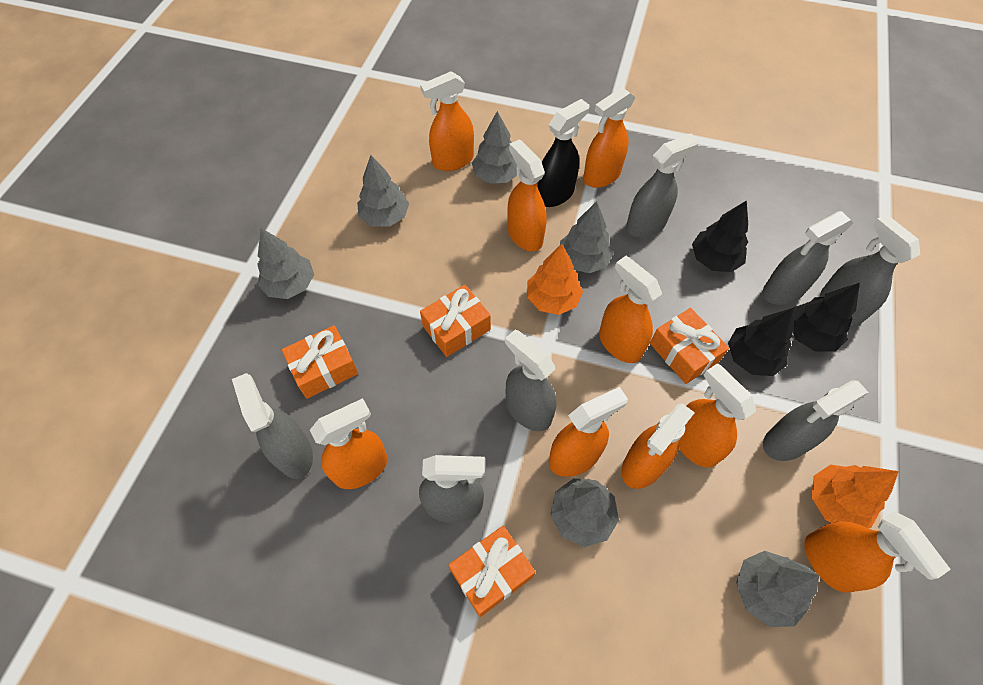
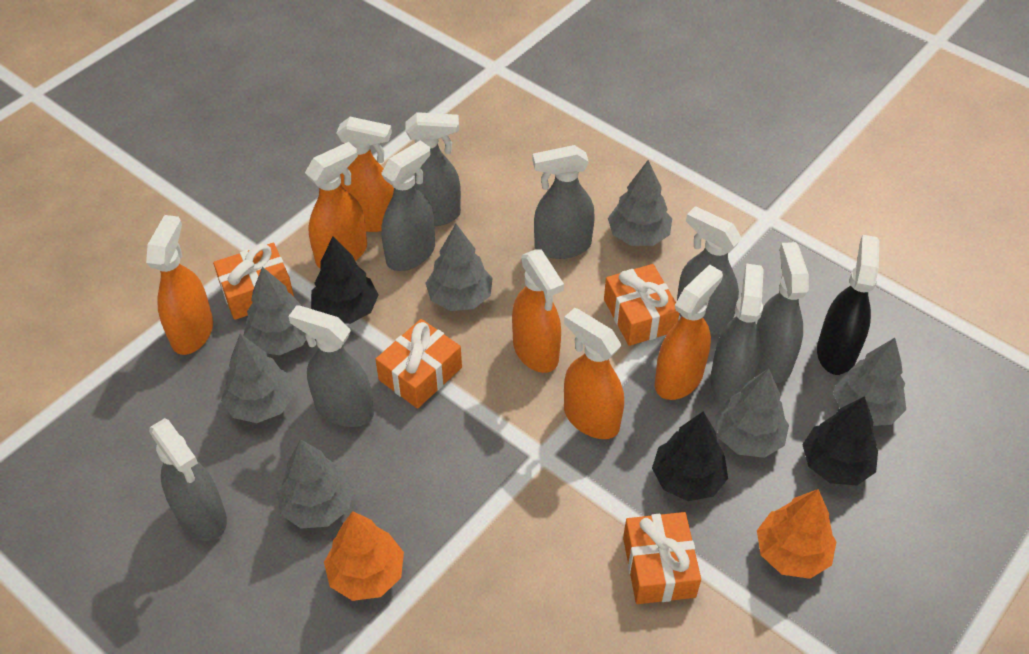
grey spray bottle: [232,373,313,479] [419,455,485,523] [505,330,556,431] [626,134,699,238] [763,211,853,305] [763,380,869,461] [821,214,920,326] = 7 -> [149,418,227,541] [288,305,374,427] [381,140,435,271] [405,112,461,226] [533,145,595,259] [677,206,742,335] [710,264,764,404] [757,242,809,383] = 8
grey tree: [257,228,314,299] [357,155,409,227] [472,111,517,184] [550,478,619,547] [560,201,613,273] [736,551,819,627] = 6 -> [221,334,294,423] [243,267,306,355] [277,439,354,528] [425,224,493,311] [608,160,672,246] [715,368,789,458] [833,338,906,426] = 7
orange spray bottle: [310,398,387,489] [420,71,474,171] [507,139,546,251] [549,387,628,477] [583,87,635,188] [599,256,662,363] [621,403,695,489] [679,363,756,468] [804,511,951,592] = 9 -> [146,215,213,355] [305,142,367,269] [336,117,394,232] [512,249,564,373] [564,308,624,439] [655,264,723,400] = 6

